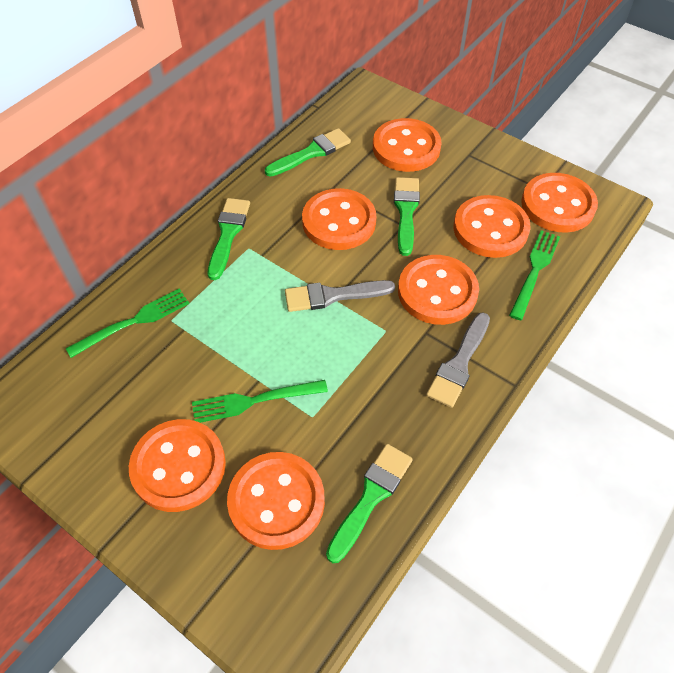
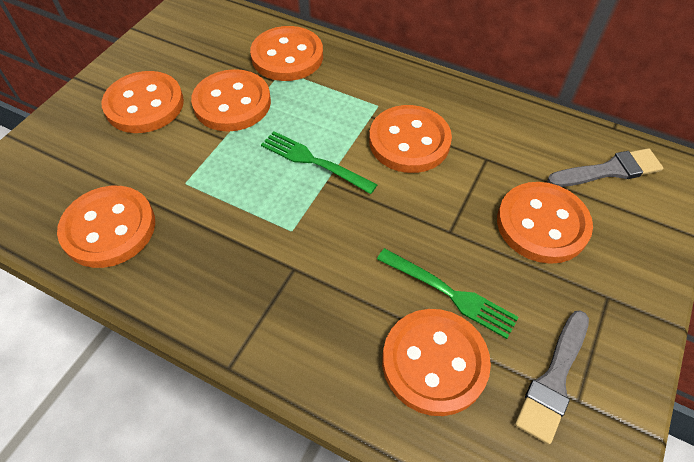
green brush: [208,198,250,280] [265,128,351,177] [326,444,413,563] [394,177,420,256] = 4 -> none = 0
green fork: [66,289,189,358] [192,380,328,423] [509,230,560,320] = 3 -> [261,131,378,194] [377,248,519,339] = 2

